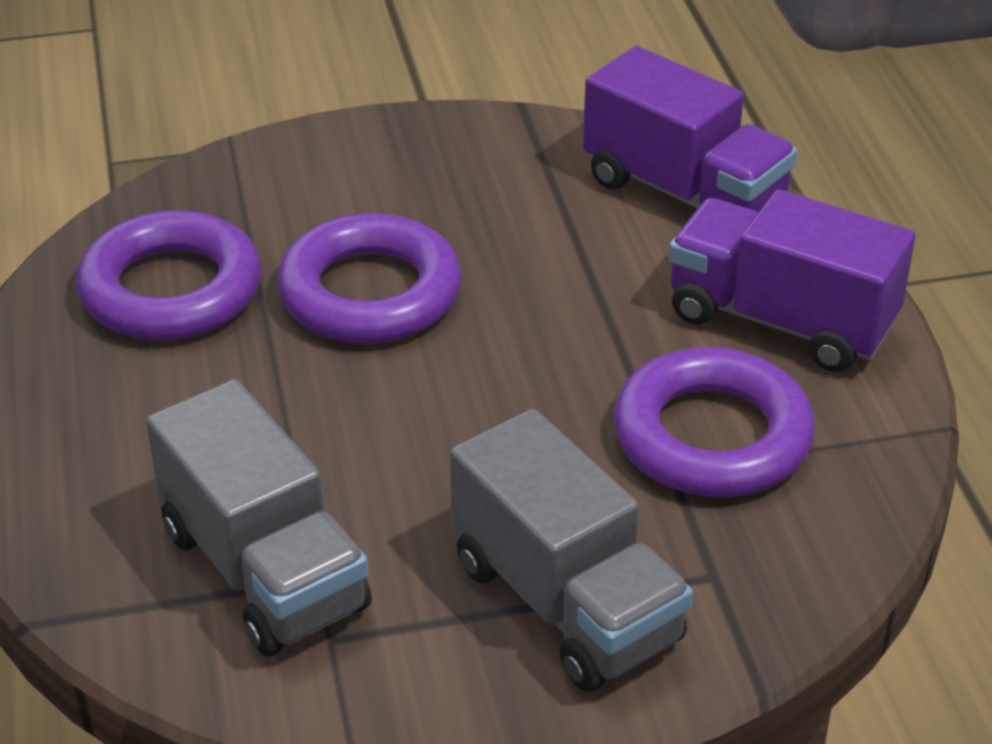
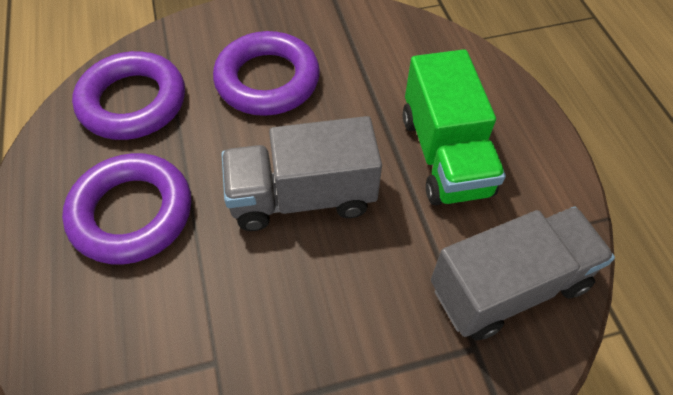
green truck: none = 0 -> [403,49,506,205] = 1
purple truck: [583,46,798,213] [668,189,916,372] = 2 -> none = 0

